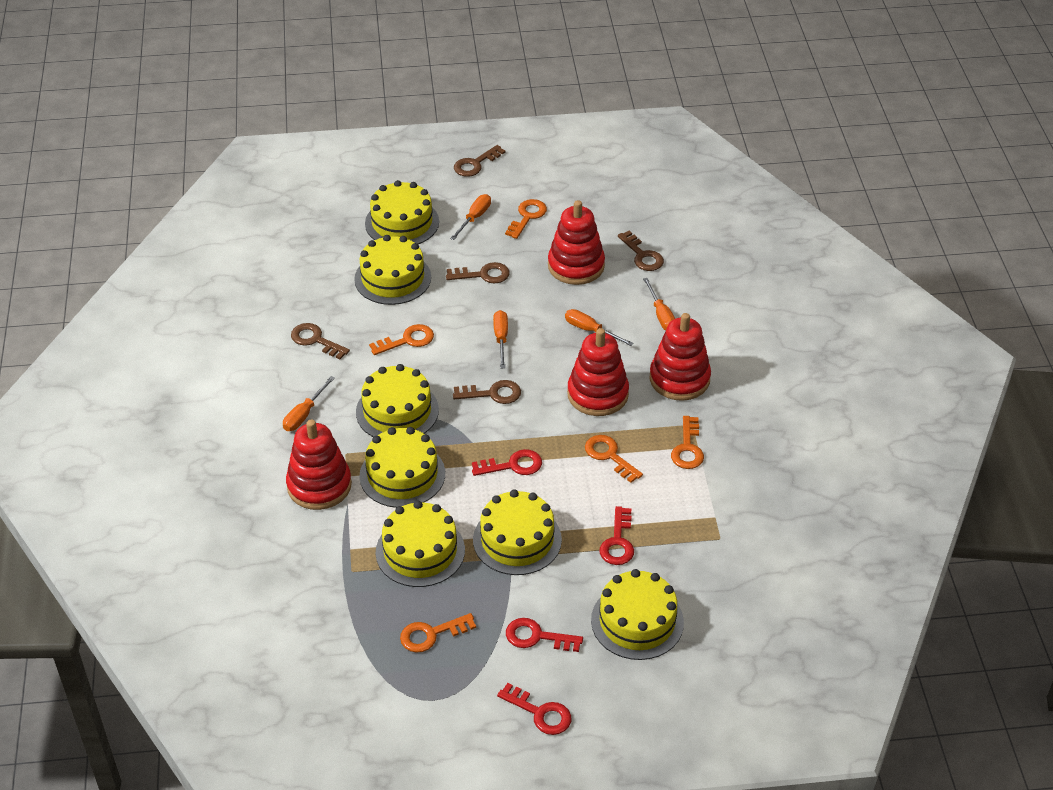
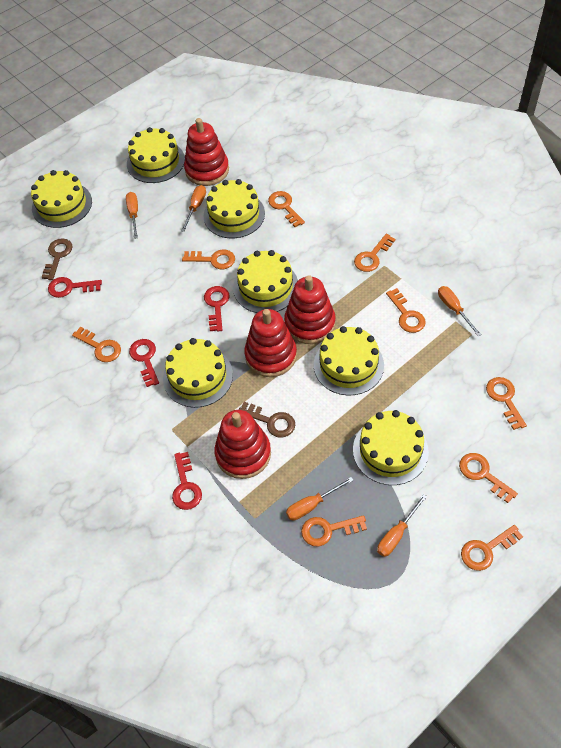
brown key: [291,323,350,359] [446,262,510,283] [453,380,521,404] [454,145,506,177] [618,231,664,271] = 5 -> [42,238,72,280] [239,402,295,437] = 2
orange key: [369,324,434,355] [400,613,476,653] [505,199,547,239] [585,435,643,483] [671,416,704,469] = 5 -> [72,327,121,362] [182,250,235,269] [268,191,305,227] [301,515,367,547] [354,234,395,272] [386,288,426,333] [459,453,518,503] [461,525,523,571] [486,377,527,430] = 9

